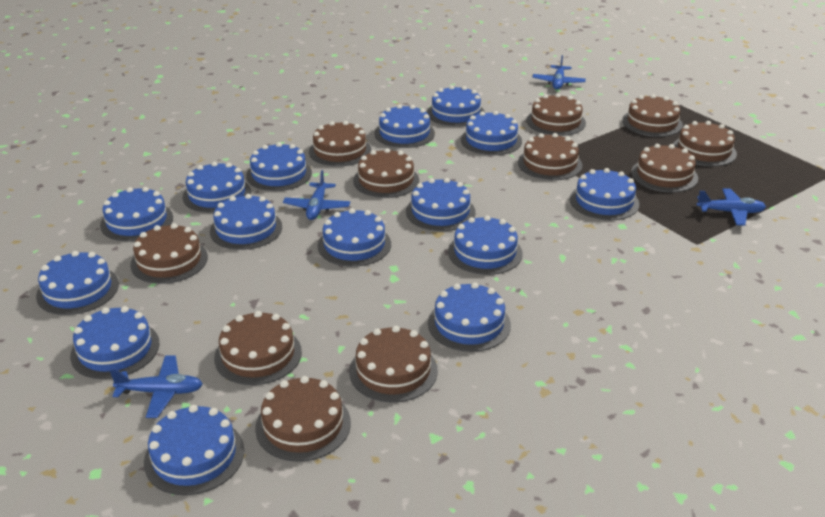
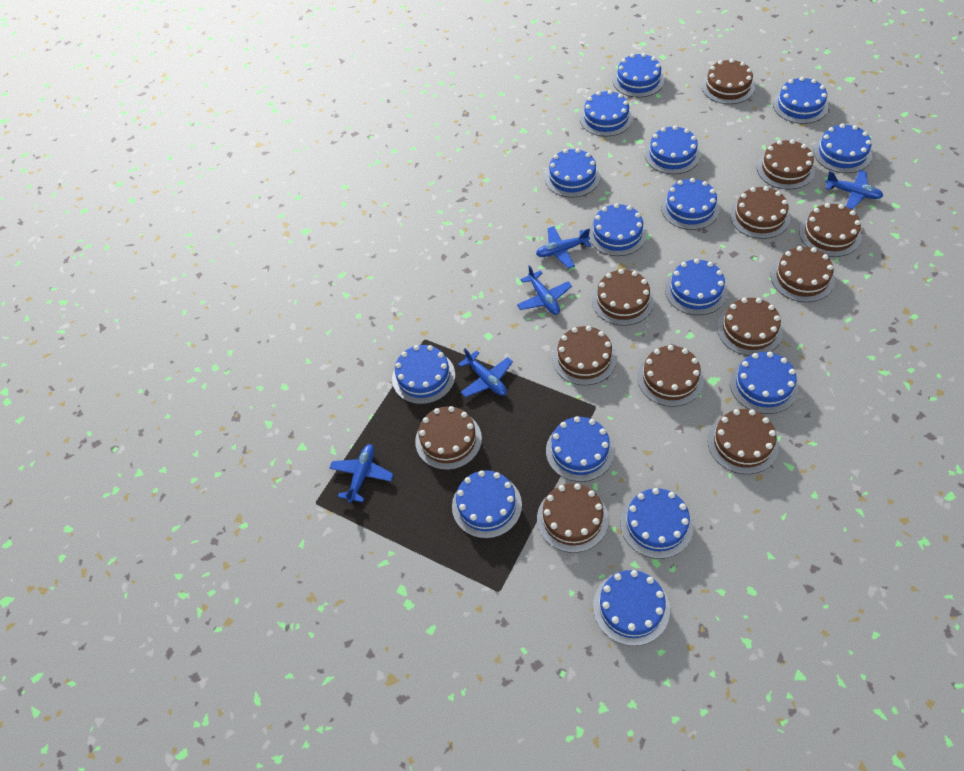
blue plane: [110,355,203,418] [283,170,350,220] [532,55,586,90] [696,188,766,226] = 4 -> [329,444,394,503] [458,348,513,397] [517,265,572,315] [536,226,592,268] [825,170,883,210] = 5
brown cake: [130,223,208,284] [214,311,302,385] [255,376,351,462] [309,121,371,167] [349,326,438,402] [353,148,419,198] [518,133,582,180] [526,93,586,136] [622,94,683,137] [631,144,698,192] [673,121,737,166] = 11 -> [415,406,482,470] [537,483,609,553] [552,326,617,385] [592,269,654,326] [637,345,704,407] [702,59,755,104] [708,409,779,474] [717,298,783,356] [730,186,790,239] [757,139,815,189] [771,246,835,302] [799,203,862,257] = 12

